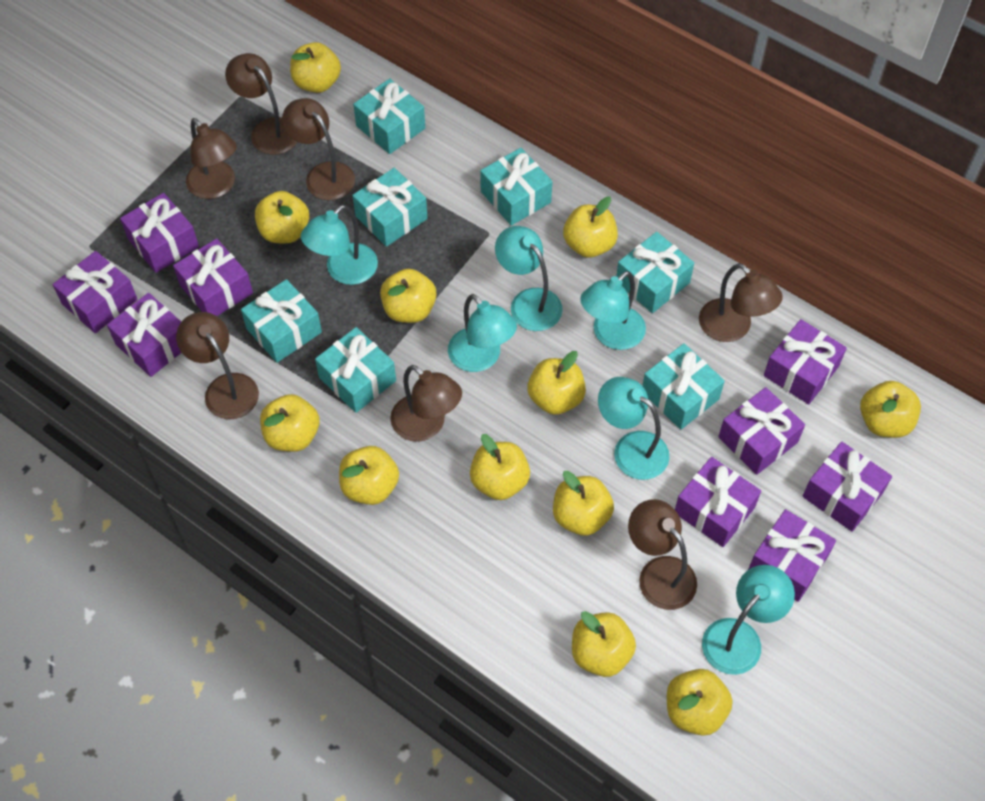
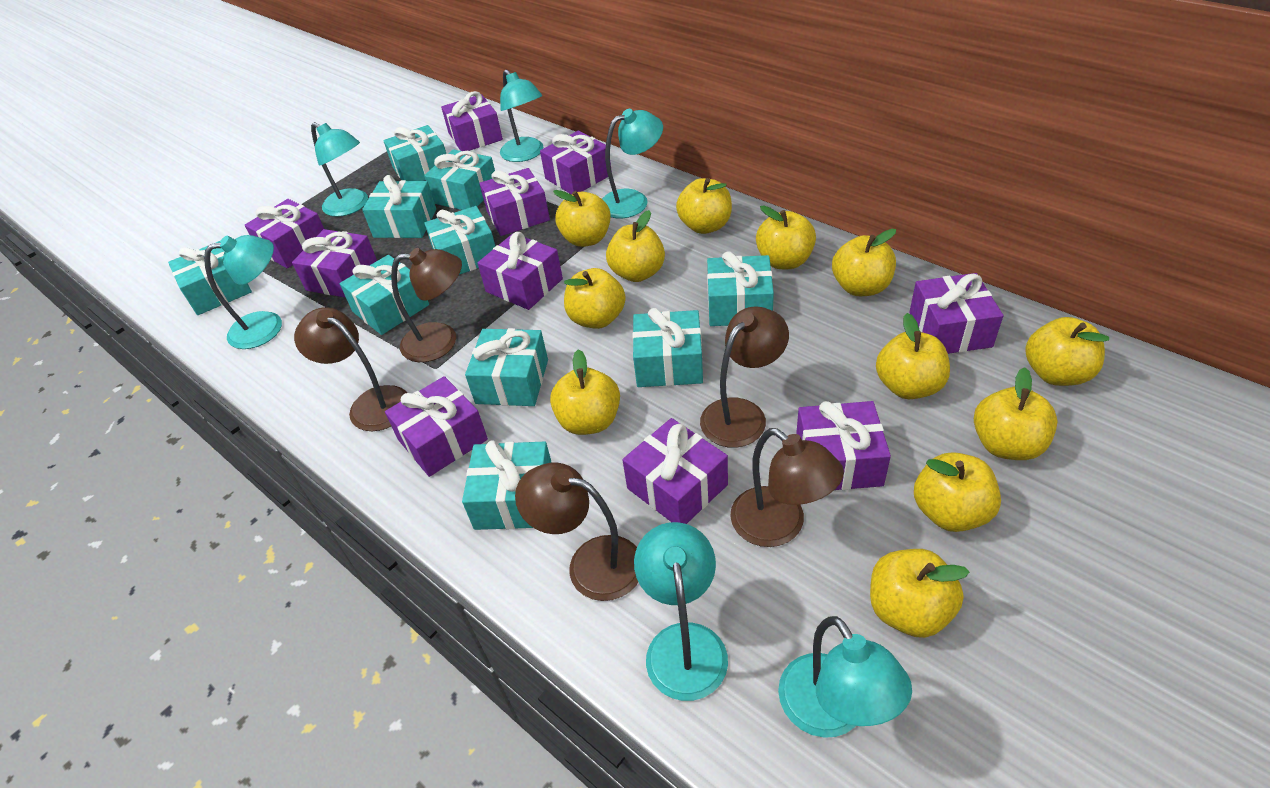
brown lamp: [176,312,259,419] [186,118,237,199] [225,53,297,155] [282,98,355,200] [390,365,462,442] [628,499,697,610] [699,263,782,342] = 7 -> [294,307,407,431] [391,248,462,362] [515,462,638,601] [700,306,789,448] [730,428,844,547] = 5
purple gift: [52,251,137,333] [107,293,182,377] [120,193,199,273] [173,238,253,316] [675,457,761,547] [718,387,805,475] [748,509,836,602] [764,319,847,404] [802,442,892,531] = 9 -> [245,199,324,268] [292,229,377,298] [385,376,488,477] [441,91,503,151] [478,232,563,310] [479,168,550,236] [540,130,612,195] [622,418,728,524] [796,401,891,490] [909,273,1003,354] = 10
turquoise gift: [241,279,322,363] [315,327,396,413] [352,168,428,247] [353,78,425,154] [480,148,552,226] [616,232,694,313] [642,343,725,430] = 7 -> [168,241,252,315] [340,255,429,335] [362,175,436,238] [383,125,446,181] [424,149,495,210] [424,206,495,275] [462,440,552,530] [465,328,548,406] [632,308,703,387] [707,251,774,326] = 10

